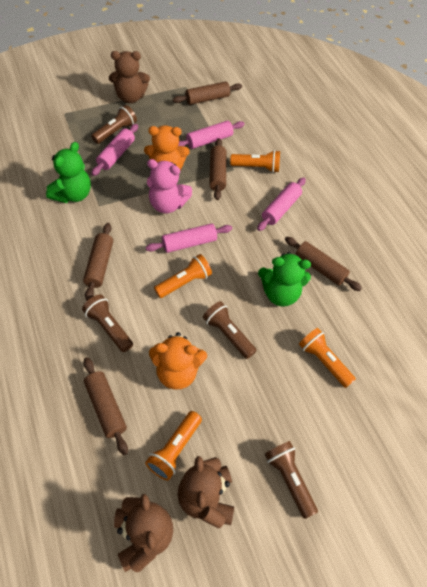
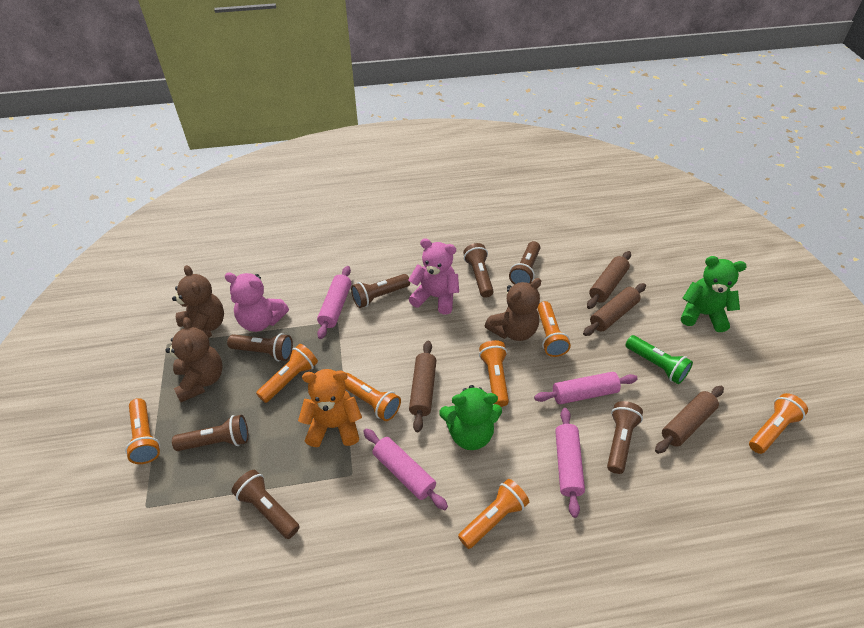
brown flashlight: [82,294,133,352] [91,105,137,144] [203,301,257,359] [265,441,318,519] = 4 -> [172,415,248,451] [227,333,293,361] [232,470,300,539] [351,274,410,308] [463,243,494,298] [509,241,540,285] [607,401,643,474] = 7
brown rolling pin: [83,223,113,301] [83,357,128,455] [173,81,242,105] [209,138,227,200] [285,237,362,291] = 5 -> [409,340,437,432] [583,283,646,336] [587,251,631,309] [655,386,724,454] = 4
green flashlight: none = 0 -> [625,335,693,384] = 1
orange flashlight: [145,411,202,481] [154,254,212,298] [230,150,280,173] [299,328,356,388] = 4 -> [125,398,160,464] [256,344,318,403] [345,373,401,421] [458,479,529,549] [479,340,509,407] [537,301,571,357] [749,393,808,454] = 7
orange teddy bear: [144,125,190,171] [149,332,207,390] = 2 -> [298,369,362,447] = 1
pink teddy bear: [147,159,192,214] = 1 -> [225,272,289,332] [408,238,459,314] = 2

